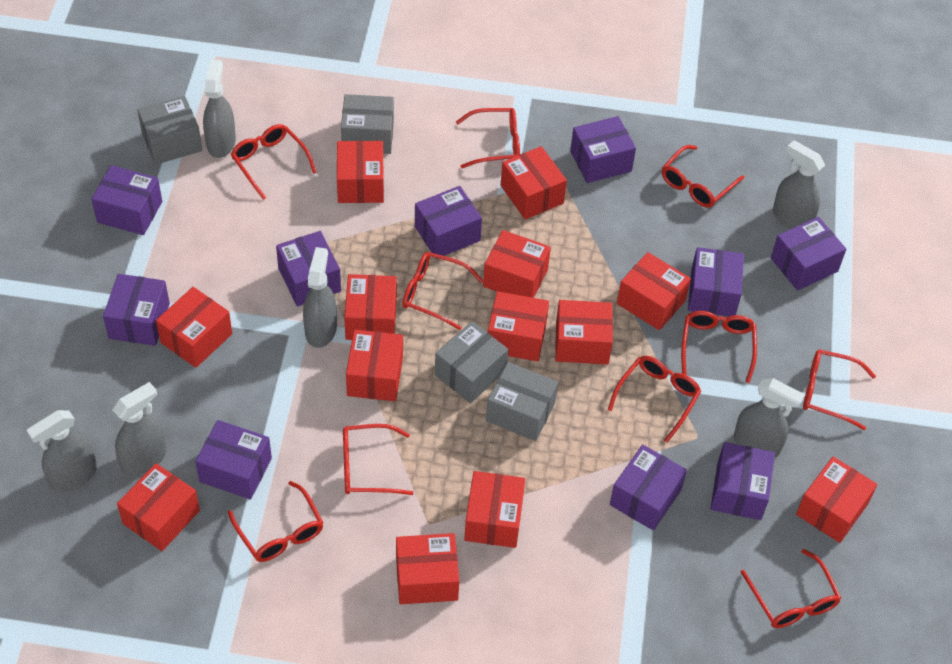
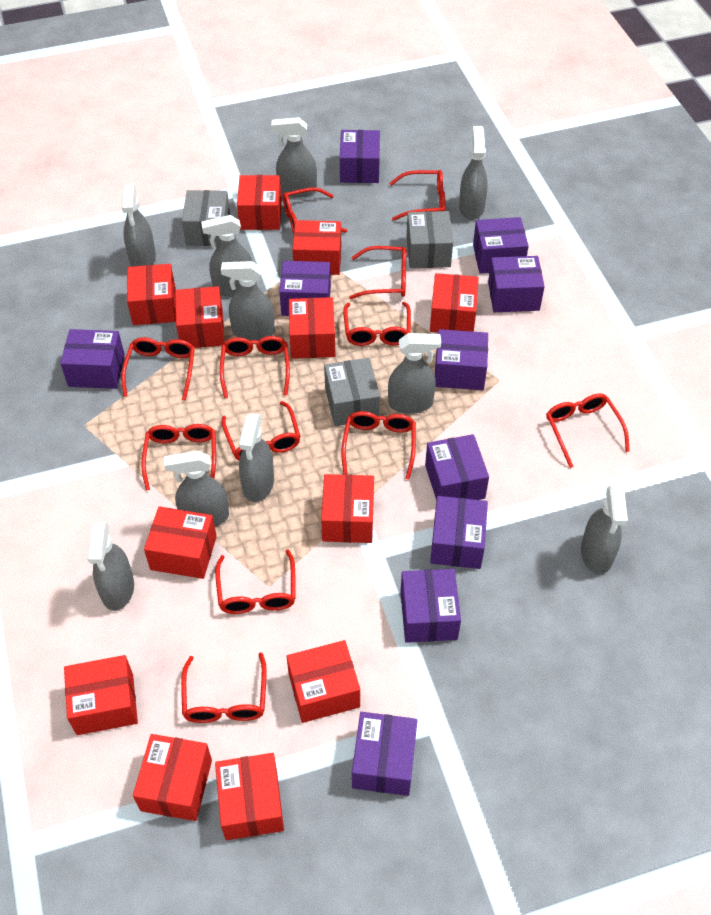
grey box: [137,96,202,165] [341,94,394,154] [435,321,508,403] [486,362,558,441] = 4 -> [182,190,230,246] [324,358,380,426] [406,211,453,268] = 3
grey spray bottle: [27,410,97,492] [113,382,167,476] [203,59,236,158] [303,247,337,348] [734,378,805,458] [773,140,825,229] = 6 -> [87,522,134,611] [122,185,156,267] [164,451,229,527] [201,215,252,296] [221,261,275,341] [239,413,274,502] [271,117,317,198] [388,333,441,414] [459,126,488,220] [581,485,628,574] = 10
red box: [117,463,200,551] [156,287,232,368] [337,141,384,203] [344,274,397,340] [346,330,403,401] [396,533,459,604] [464,471,525,548] [483,230,551,298] [488,291,549,361] [501,146,567,219] [555,300,613,364] [617,252,691,330] [796,456,877,543] = 13 -> [64,655,138,735] [127,264,176,325] [133,734,212,821] [144,507,217,579] [175,286,225,348] [215,753,284,840] [237,175,282,230] [287,640,360,723] [289,297,335,359] [292,220,341,275] [321,474,374,543] [430,273,479,332] = 12
red glasses: [228,481,324,562] [231,124,317,200] [343,424,413,495] [402,252,483,330] [456,108,520,168] [608,356,701,443] [662,145,744,208] [681,311,757,383] [740,549,841,628] [803,349,876,430] = 10 -> [121,337,195,400] [141,424,216,491] [181,652,267,723] [215,549,296,614] [220,336,290,398] [221,401,301,461] [283,187,348,234] [342,411,416,479] [343,302,411,346] [349,246,407,299] [389,170,446,221] [546,394,630,468] = 12

